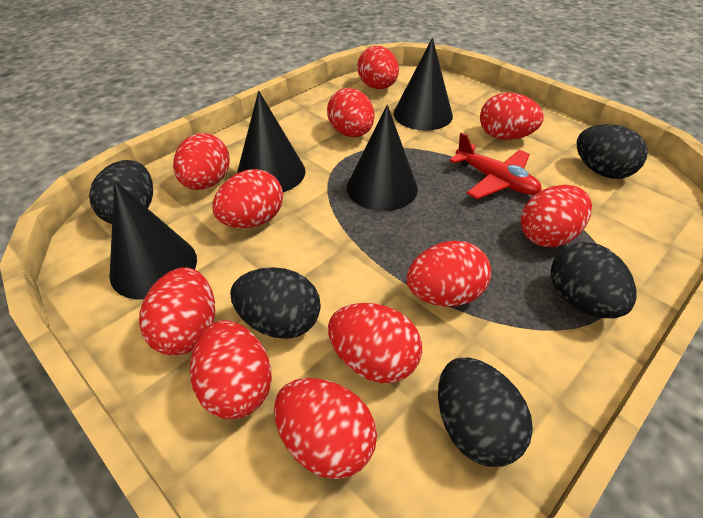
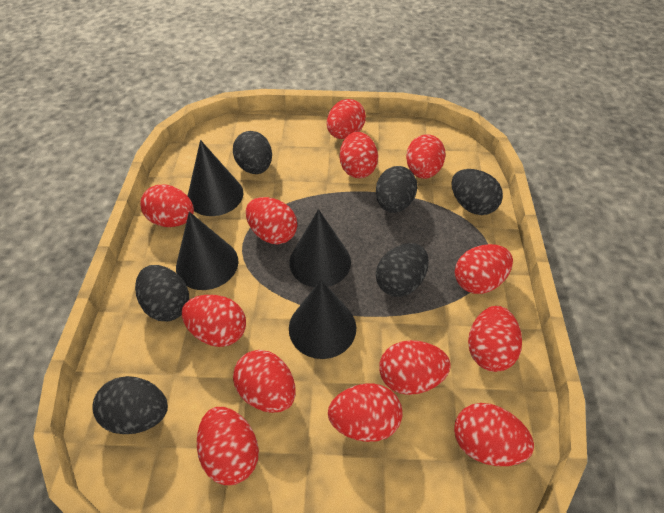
black egg: [89,160,153,224] [230,267,321,339] [438,358,533,467] [551,242,636,318] [577,124,648,179] = 5 -> [92,376,168,434] [135,265,189,322] [233,131,272,174] [376,166,417,213] [376,243,429,297] [451,169,503,215] = 6
red egg: [139,267,215,356] [173,133,230,190] [190,320,272,419] [212,169,283,228] [274,378,377,479] [327,88,375,137] [328,303,422,383] [357,46,399,89] [406,241,491,307] [480,93,544,140] [521,185,592,247] = 11 -> [140,185,194,227] [182,295,246,347] [197,407,259,485] [233,350,296,413] [246,197,297,244] [327,99,366,139] [328,383,403,442] [340,132,378,178] [379,340,450,395] [406,134,446,179] [454,403,534,466] [455,244,513,294] [468,306,522,372] = 13
red plane: [449,132,542,199] = 1 -> none = 0

